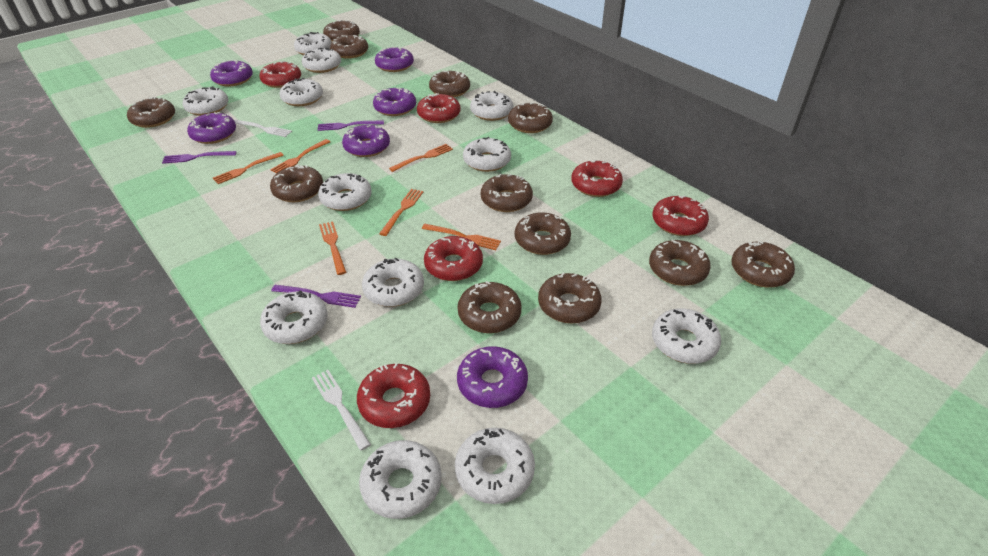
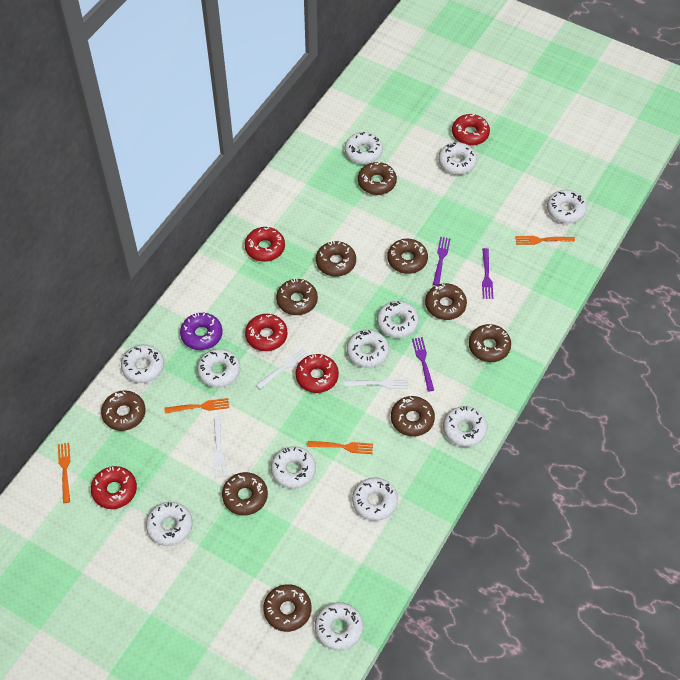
brown donut: [127,97,175,128] [270,164,323,202] [323,20,360,42] [330,35,368,59] [429,71,470,97] [457,281,522,333] [481,174,533,212] [508,103,553,133] [515,212,571,255] [538,273,602,323] [649,240,711,286] [731,241,795,287] = 12 -> [101,390,146,431] [222,472,268,515] [263,584,311,632] [276,279,318,315] [316,241,356,277] [358,162,397,195] [387,239,428,274] [391,396,435,437] [425,283,467,320] [469,324,511,362] = 10
orange fork: [213,152,284,184] [270,139,330,174] [319,221,346,275] [379,189,423,236] [389,144,453,172] [422,224,501,250] = 6 -> [58,443,70,503] [164,398,229,414] [307,441,373,454] [515,236,575,245] = 4
purple donut: [187,112,236,144] [210,60,253,87] [342,125,390,157] [373,88,416,116] [375,47,414,72] [457,346,528,408] = 6 -> [180,313,223,350] = 1
red donut: [259,61,301,88] [357,363,430,428] [417,93,460,123] [424,236,483,281] [571,160,623,197] [653,196,709,236] = 6 -> [91,466,137,509] [245,227,285,262] [245,314,287,351] [296,354,339,393] [452,114,490,146] = 5
white fork: [234,120,292,137] [312,370,371,451] = 2 -> [213,418,226,478] [256,348,309,389] [345,378,408,389] = 3

